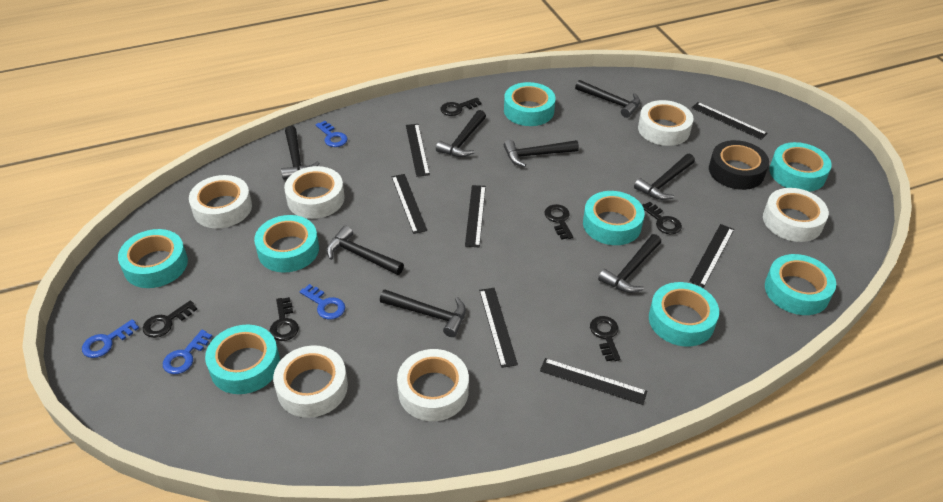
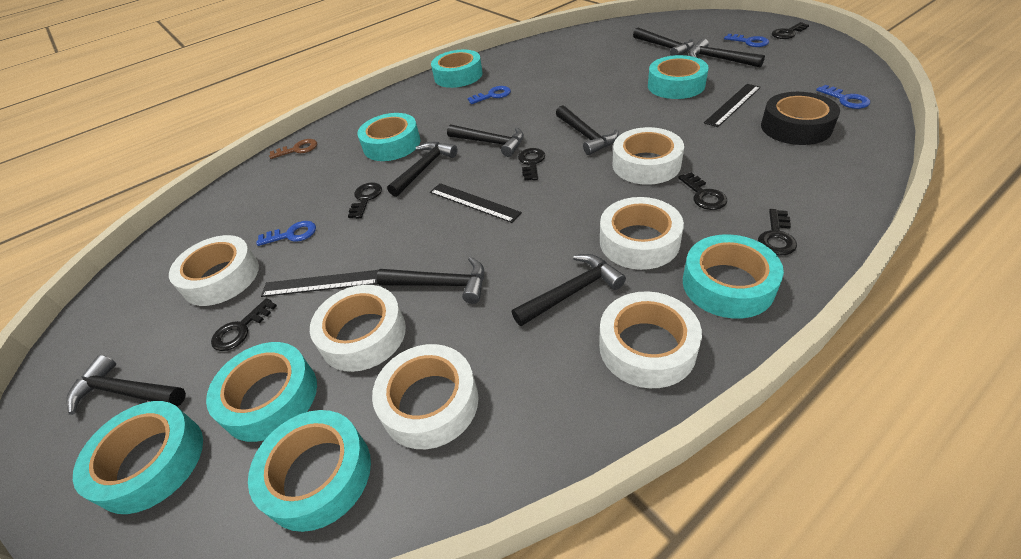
black ruler: [392,174,427,234] [406,124,430,177] [465,185,486,247] [479,288,518,368] [540,358,647,405] [689,224,734,287] [692,102,768,140] = 7 -> [261,270,378,297] [430,183,522,223] [704,84,761,127] = 3
brown key: none = 0 -> [269,139,317,159] = 1
turquoise tape: [118,229,188,288] [205,324,280,394] [254,215,319,273] [504,82,556,126] [583,191,645,245] [649,282,719,346] [765,254,836,315] [769,142,832,192] = 8 -> [73,401,203,514] [206,342,317,442] [248,410,371,532] [357,113,420,161] [431,50,483,88] [648,55,709,99] [683,234,784,319] = 7

